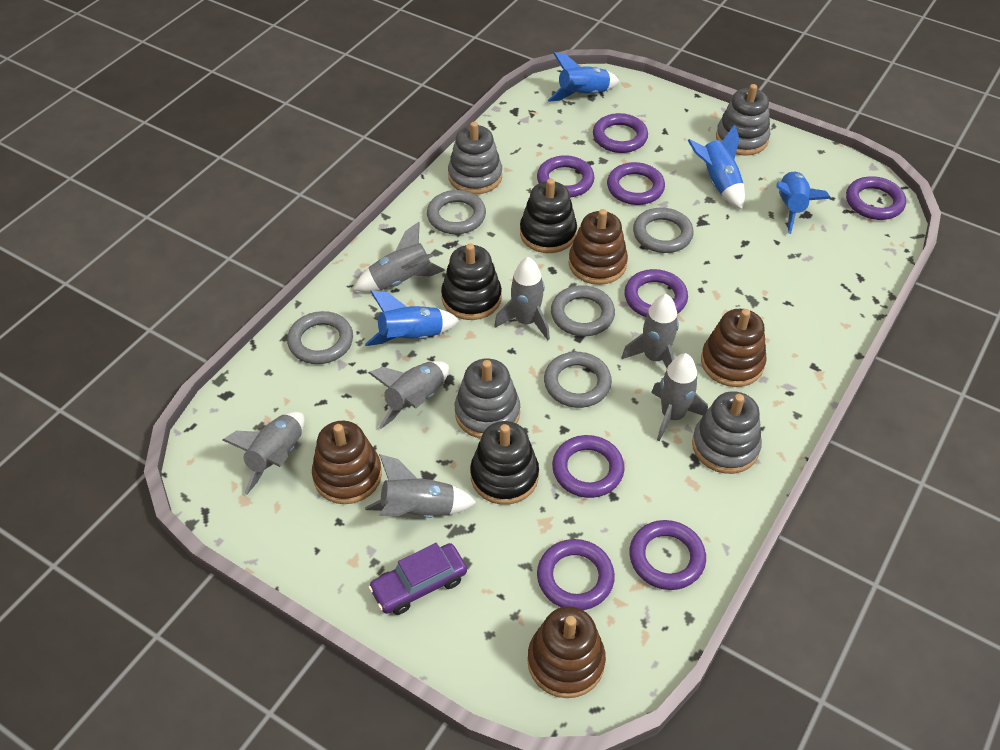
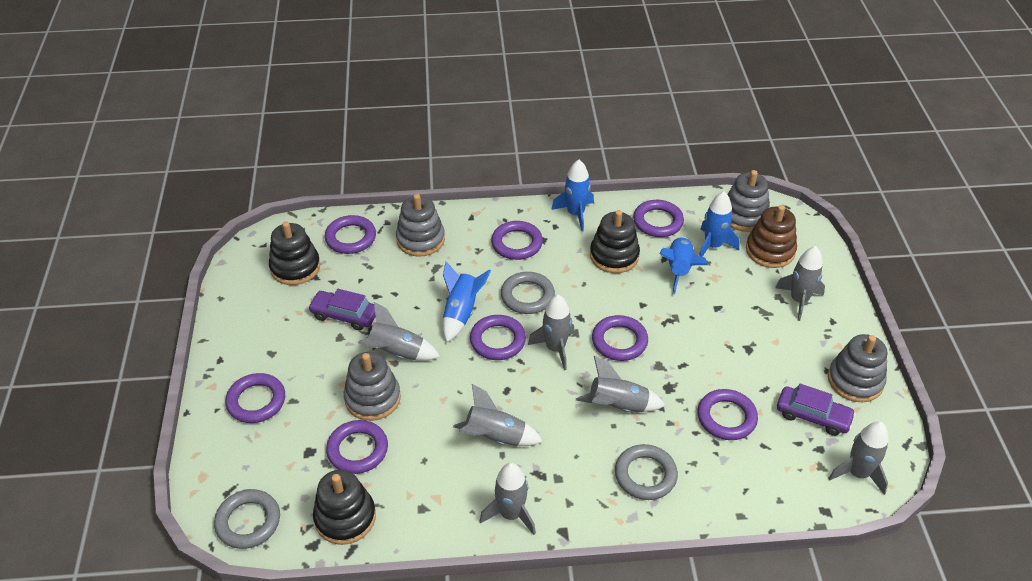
brown stacking toy: [312,421,382,504] [527,606,606,698] [569,209,628,285] [701,309,767,387] = 4 -> [746,205,797,268] = 1
grey ring: [287,311,353,364] [427,190,486,234] [544,352,612,408] [551,285,615,336] [633,207,694,253] = 5 -> [214,489,280,549] [501,272,555,314] [615,444,678,500] = 3
purple car: [368,543,467,615] = 1 -> [308,289,376,331] [777,383,856,436] = 2

